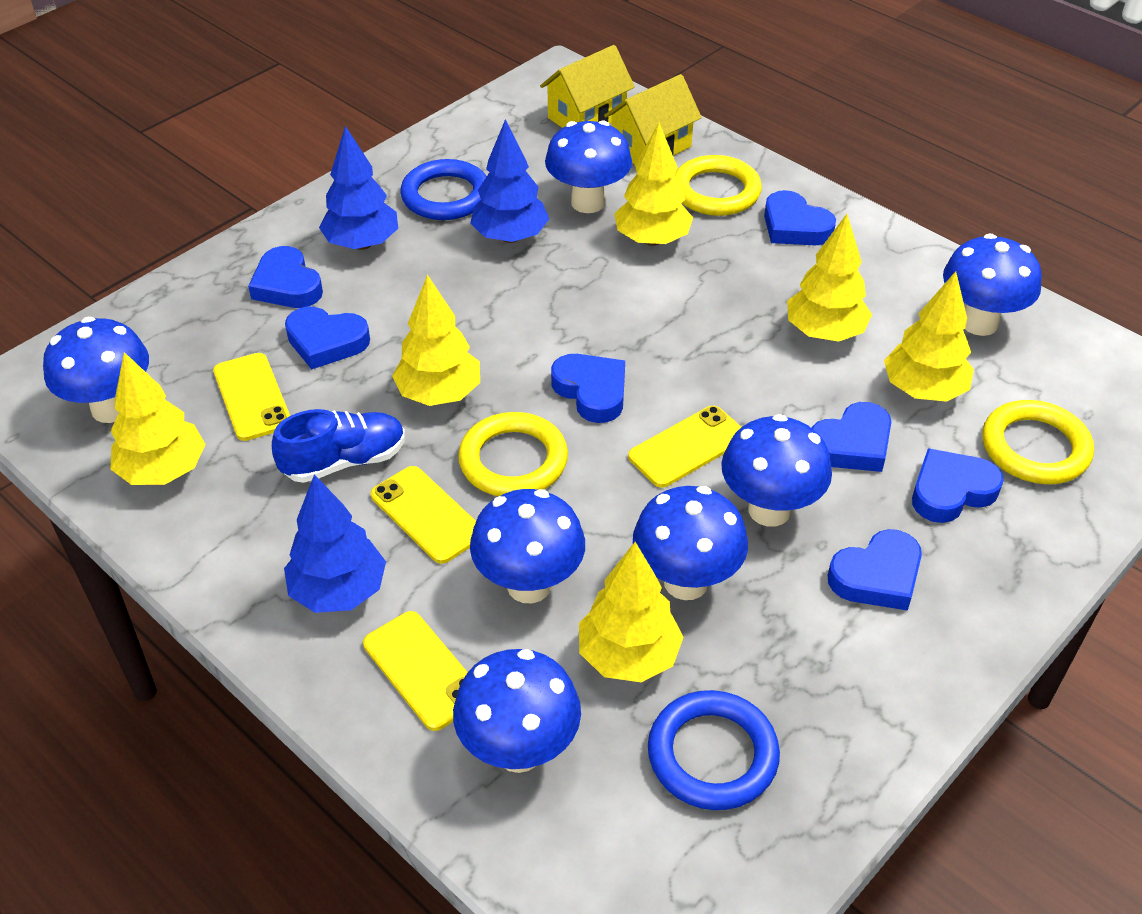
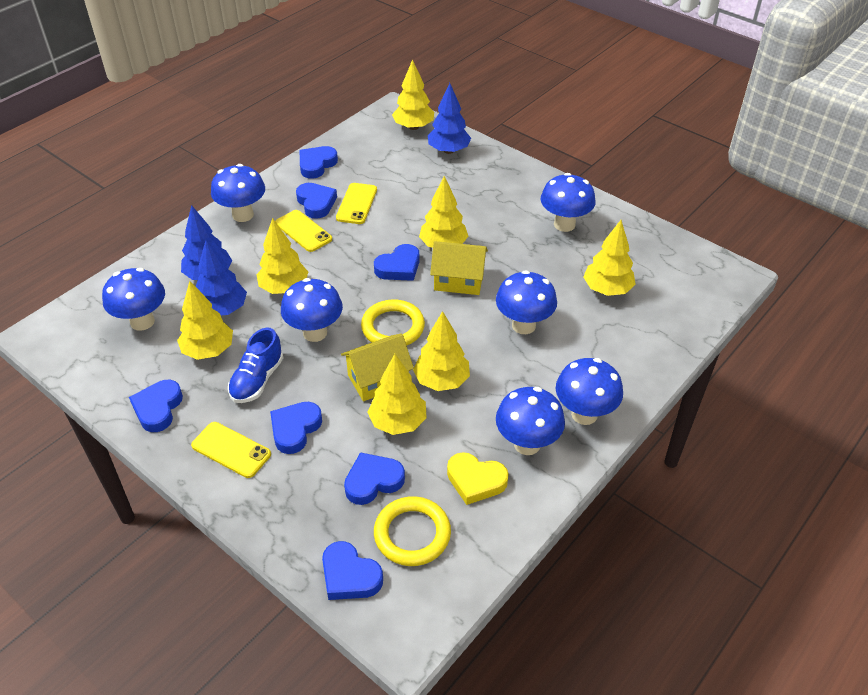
blue ring: [400,159,487,220] [648,690,780,810] = 2 -> none = 0
yellow heart: none = 0 -> [447,452,509,505] = 1
yellow phone: [213,353,290,441] [363,611,468,731] [371,466,476,564] [628,406,741,488] = 4 -> [191,422,271,478] [275,210,332,252] [336,183,377,224] = 3
yellow ring: [458,412,568,496] [675,155,762,216] [982,400,1094,484] = 3 -> [361,299,425,346] [374,496,451,566] = 2
yellow tree: [110,352,206,485] [392,275,480,406] [579,542,684,682] [614,123,693,246] [787,214,872,342] [884,271,974,402] = 6 -> [177,281,233,360] [256,218,308,294] [368,354,427,435] [392,59,434,130] [413,311,470,391] [419,176,468,248] [583,220,636,296] = 7

